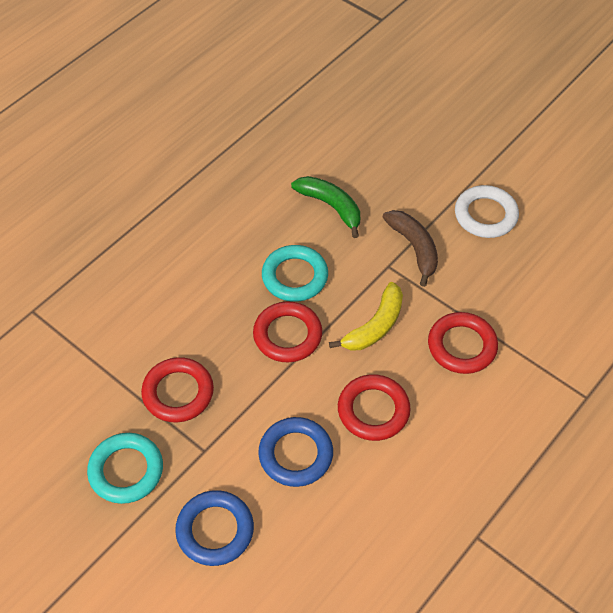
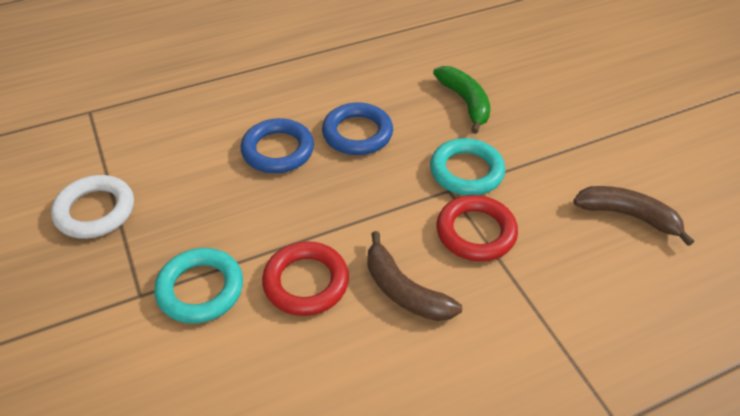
brown banana: [383,210,438,287] = 1 -> [367,231,462,321] [573,186,694,246] = 2
red ring: [141,357,214,423] [253,301,322,362] [338,374,411,441] [428,312,498,374] = 4 -> [262,241,349,316] [436,195,518,262] = 2
yellow banana: [329,282,403,350] = 1 -> none = 0

